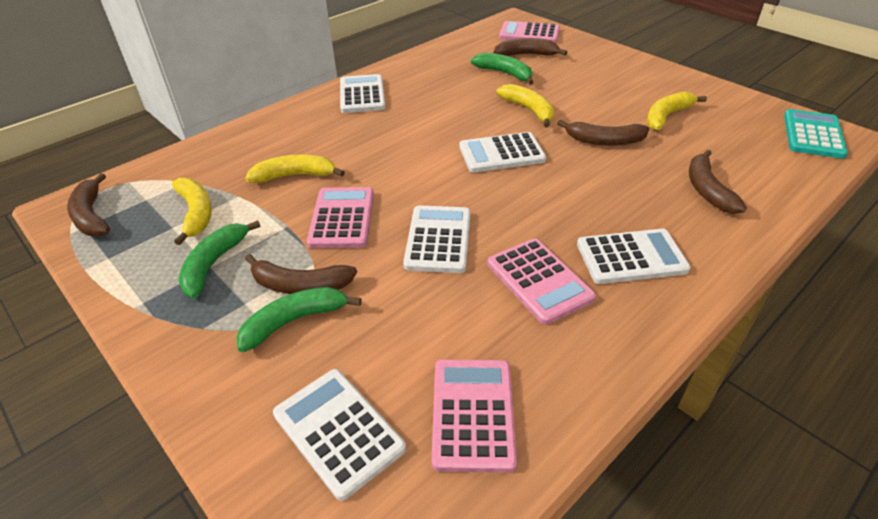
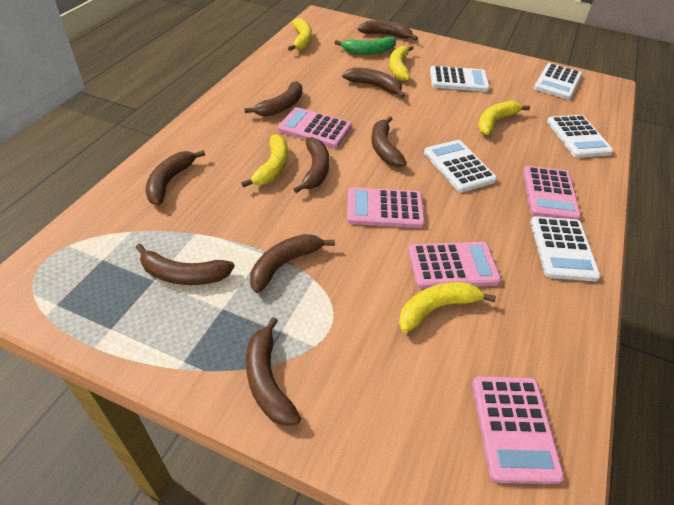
brown banana: [67,173,110,236] [245,254,357,294] [494,38,568,56] [557,120,649,146] [689,150,747,214] = 5 -> [136,244,235,285] [146,150,205,206] [244,81,302,116] [246,317,301,426] [250,234,335,293] [293,137,329,193] [342,67,405,98] [358,20,418,41] [371,116,407,167] = 9
green banana: [179,220,261,298] [236,287,362,352] [471,53,533,85] = 3 -> [335,37,396,55] = 1
pink calculator: [307,187,374,248] [432,359,517,473] [487,239,596,325] [499,21,560,43] = 4 -> [278,107,352,148] [347,187,425,228] [408,242,501,289] [472,376,564,484] [523,166,581,220] = 5
turquoise calculator: [784,109,848,159] = 1 -> none = 0
yellow banana: [172,178,212,245] [245,154,345,183] [496,84,554,128] [647,91,707,130] = 4 -> [241,134,288,188] [288,18,312,51] [389,46,414,81] [399,282,496,333] [478,101,530,135] = 5

